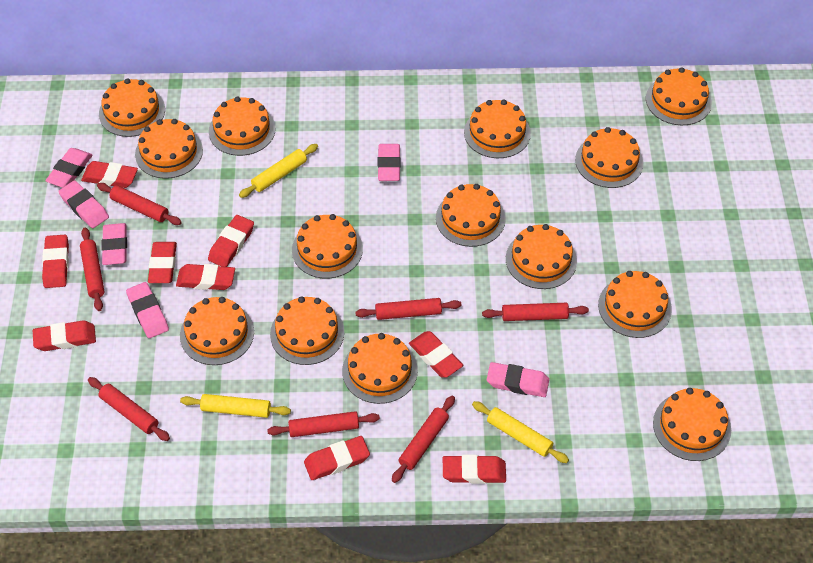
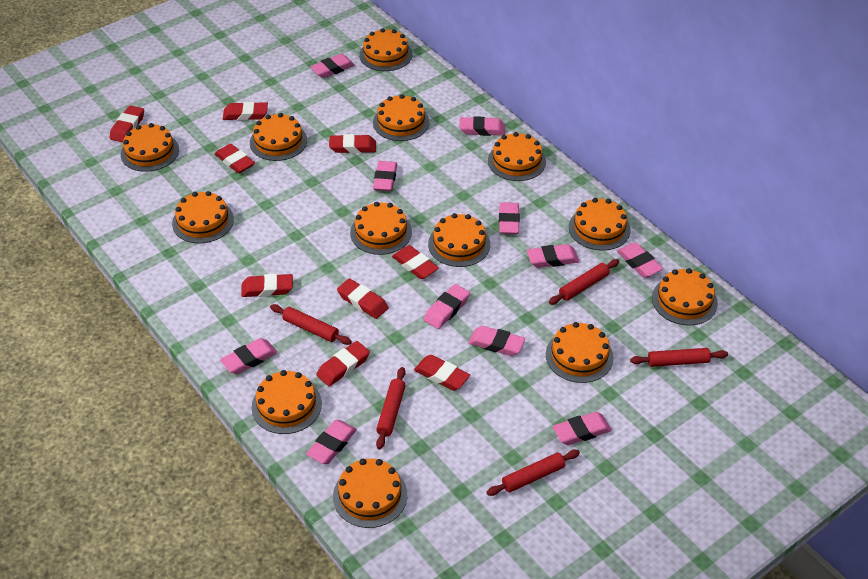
orange cake: [99,78,165,137] [135,119,203,179] [180,297,254,365] [209,97,276,156] [270,296,344,365] [292,214,363,279] [342,333,418,404] [436,184,506,247] [464,99,531,158] [506,224,577,289] [575,127,643,188] [598,271,672,338] [646,67,712,125] [653,388,731,461] = 14 -> [121,123,179,172] [172,191,234,243] [250,113,307,161] [251,370,322,434] [333,459,407,528] [350,202,412,255] [359,28,413,71] [373,94,429,141] [428,213,491,267] [488,132,546,181] [546,322,614,383] [569,198,631,251] [652,268,718,325] = 13
pink eraser: [45,148,93,188] [58,181,109,228] [101,223,127,265] [126,282,169,338] [378,144,401,181] [487,362,549,397] = 6 -> [220,338,277,374] [306,420,357,464] [310,54,355,78] [373,161,397,191] [424,284,470,329] [459,116,505,136] [468,326,525,356] [499,202,520,234] [527,244,579,268] [553,412,612,445] [617,242,663,278] = 11
red rolling pin: [80,228,105,311] [88,377,170,441] [97,183,182,225] [267,411,380,437] [355,298,461,320] [392,396,455,483] [482,303,589,321] = 7 -> [270,304,352,345] [376,367,406,449] [487,450,580,496] [549,259,619,305] [630,348,728,367] = 5
yellow rolling pin: [180,394,291,418] [239,144,318,198] [472,401,569,463] = 3 -> none = 0

